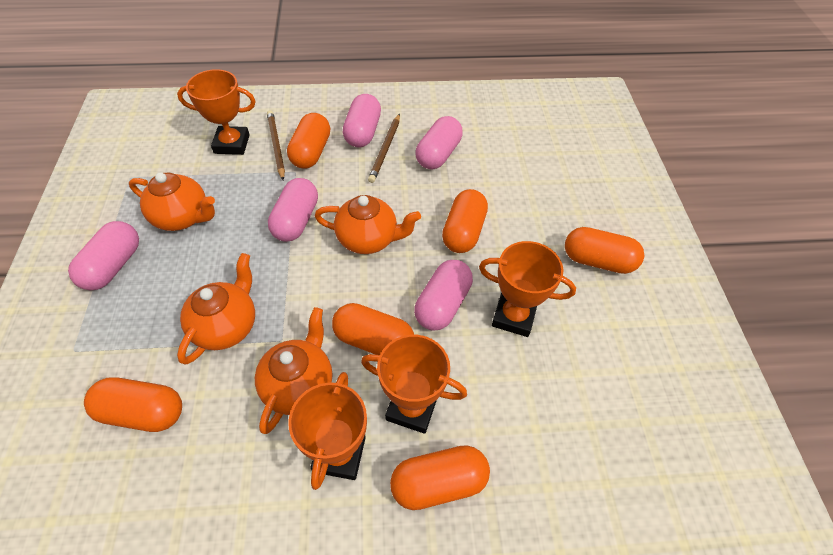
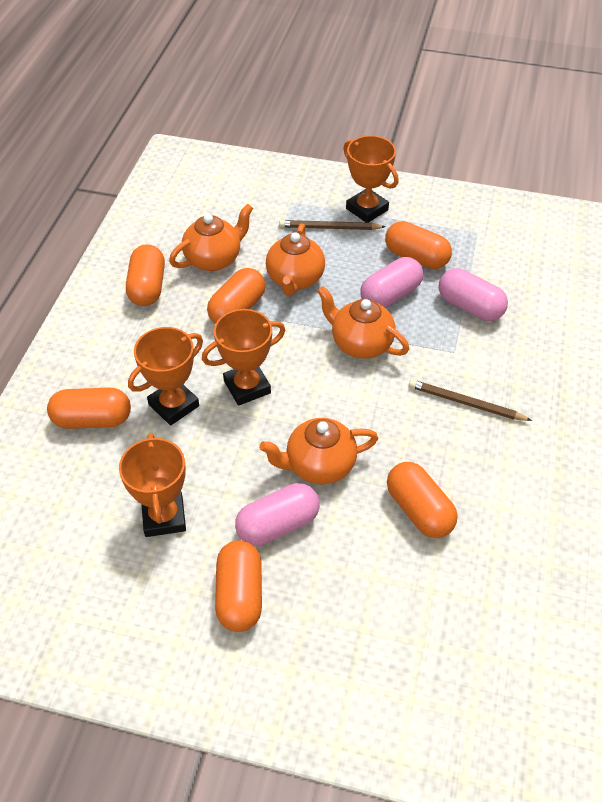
pink capsule: [68,221,139,290] [268,178,318,242] [343,94,381,147] [414,260,473,331] [416,116,463,169] = 5 -> [235,483,320,546] [360,257,423,308] [438,268,508,321] = 3

